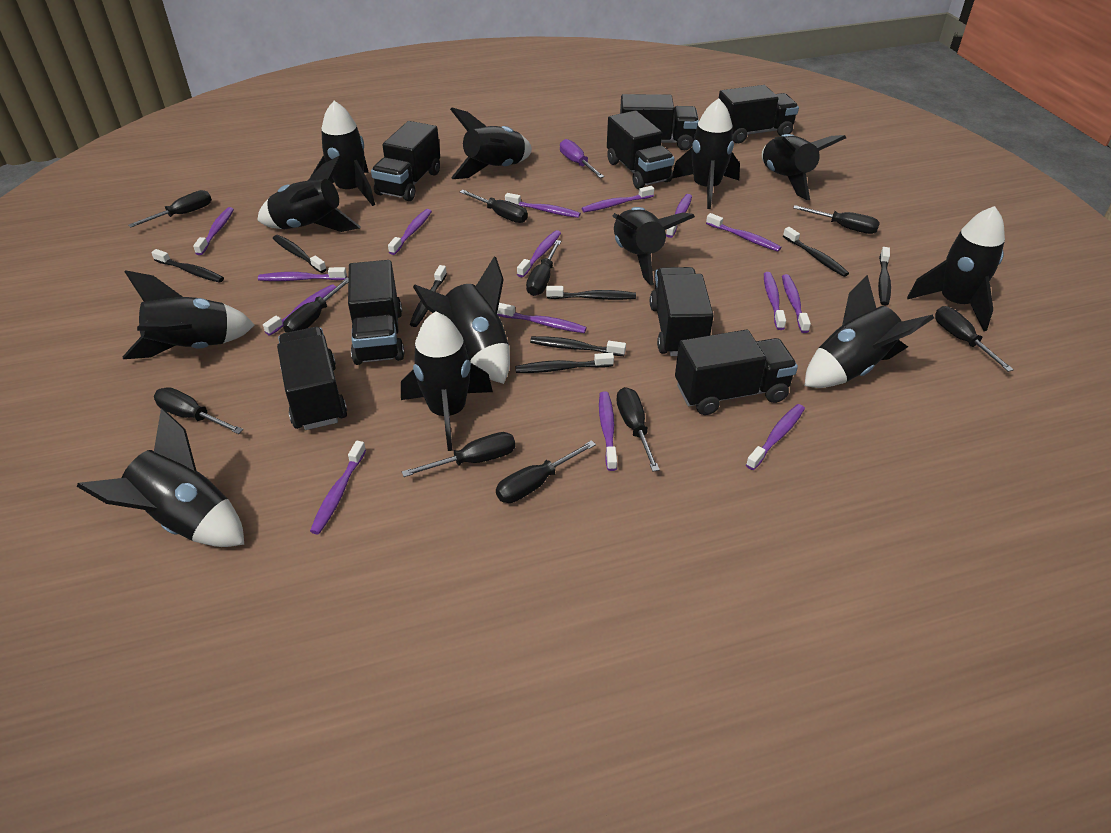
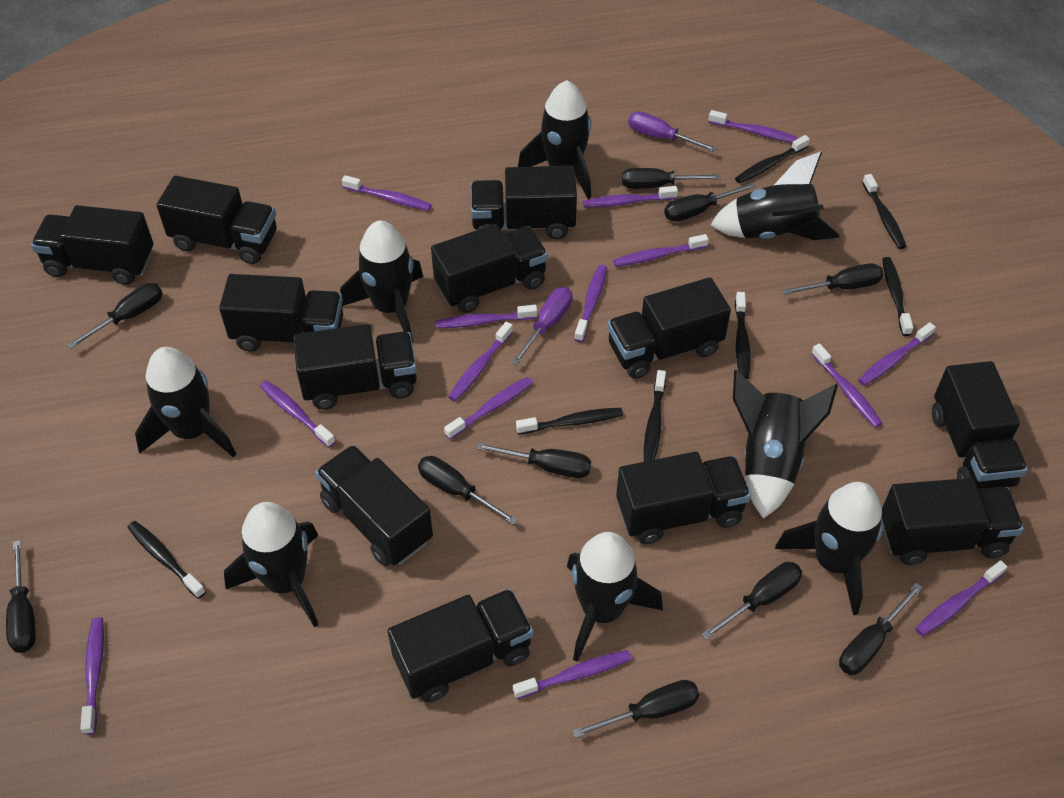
black rocket: [77,408,244,547] [123,270,255,359] [257,155,361,232] [311,101,375,206] [401,311,493,451] [413,256,510,384] [450,108,532,179] [612,207,695,285] [673,98,740,209] [762,134,846,200] [804,275,934,388] [907,206,1005,331] = 12 -> [135,347,236,457] [224,502,319,627] [340,220,423,343] [518,80,591,199] [567,532,663,662] [711,151,840,240] [733,370,838,518] [775,482,883,615] = 8
black toothbrush: [151,249,224,283] [273,235,327,273] [410,265,447,327] [515,353,614,373] [530,336,626,356] [546,286,636,300] [783,227,849,277] [878,247,891,305] = 8 -> [127,521,206,599] [516,408,623,435] [644,370,666,462] [735,135,810,184] [735,292,751,379] [862,174,907,249] [882,257,913,336] = 7
black truck: [277,327,347,430] [348,260,404,365] [371,121,440,201] [607,110,675,189] [620,94,699,150] [650,267,714,356] [675,330,798,415] [719,85,799,143] = 8 -> [31,205,153,285] [157,176,277,264] [219,274,343,352] [293,324,417,410] [315,445,433,566] [387,589,533,703] [431,224,548,313] [471,166,577,239] [607,277,731,379] [616,452,751,544] [882,478,1024,565] [932,361,1028,489] = 12
purple screwdriver: [560,139,604,178] = 1 -> [511,287,573,365] [628,112,718,152] = 2
purple toothbrush: [193,207,234,255] [258,267,347,281] [263,284,336,336] [310,441,366,534] [388,209,432,255] [497,303,587,333] [505,193,581,218] [517,230,561,277] [582,186,654,212] [599,391,617,471] [666,194,692,238] [706,213,781,252] [746,404,805,470] [764,272,786,330] [782,274,811,333] = 15 -> [80,617,104,735] [260,380,336,447] [342,175,432,211] [436,305,537,328] [444,377,533,439] [448,322,513,401] [513,650,632,699] [574,265,607,342] [583,186,678,208] [613,234,709,267] [709,110,798,143] [811,343,883,428] [858,322,936,386] [915,560,1007,636] = 14

